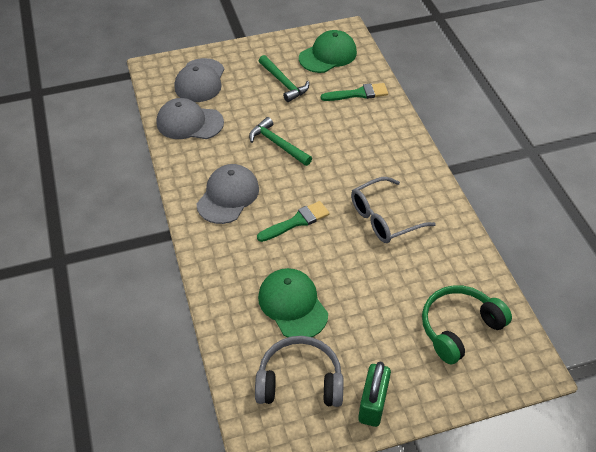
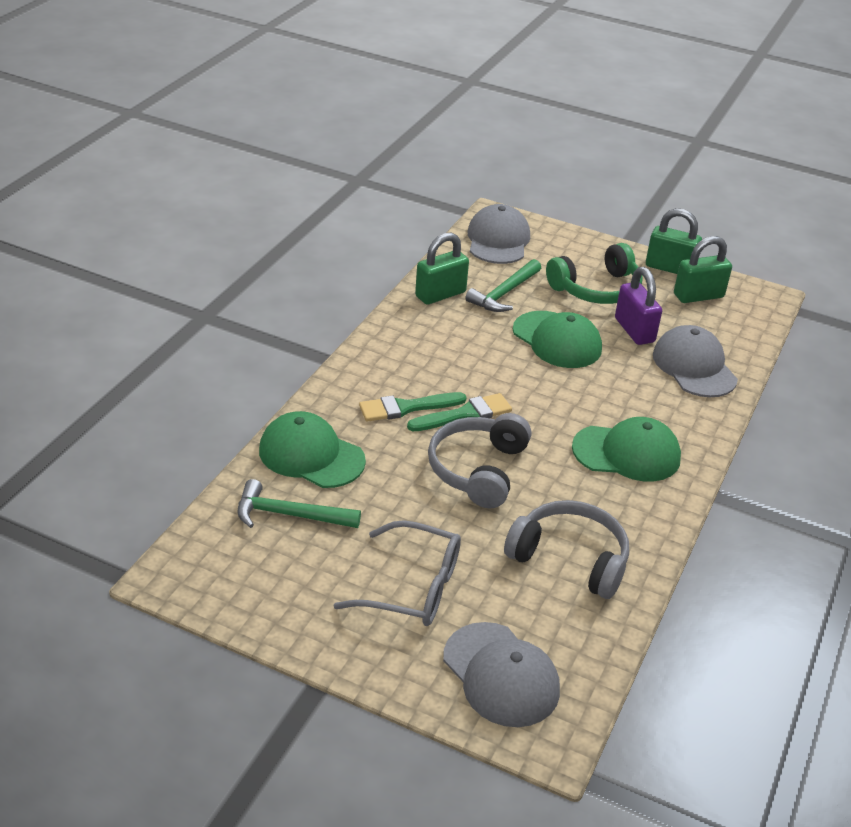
green cap: [258,268,328,337] [299,30,357,73] = 2 -> [259,411,366,488] [513,311,602,368] [572,417,681,482] = 3
green padlock: [358,362,391,427] = 1 -> [415,233,469,304] [646,208,702,274] [674,236,732,303] = 3
grey headphones: [255,336,343,407] = 1 -> [428,413,531,508] [504,500,629,599] = 2
purple padlock: none = 0 -> [615,267,662,345] = 1

